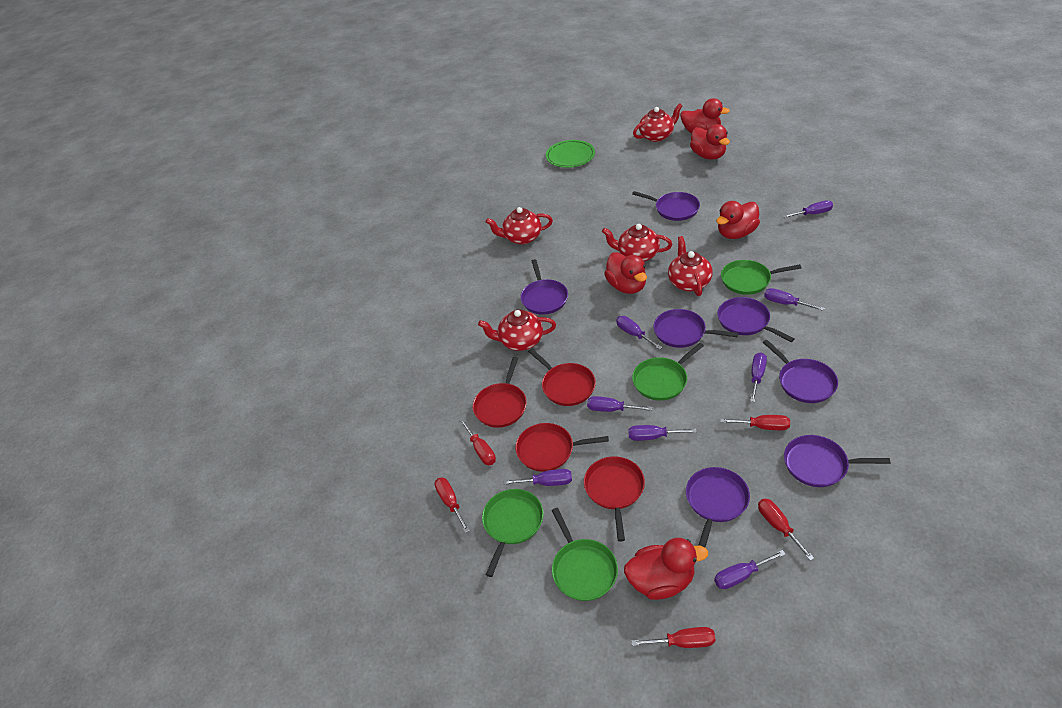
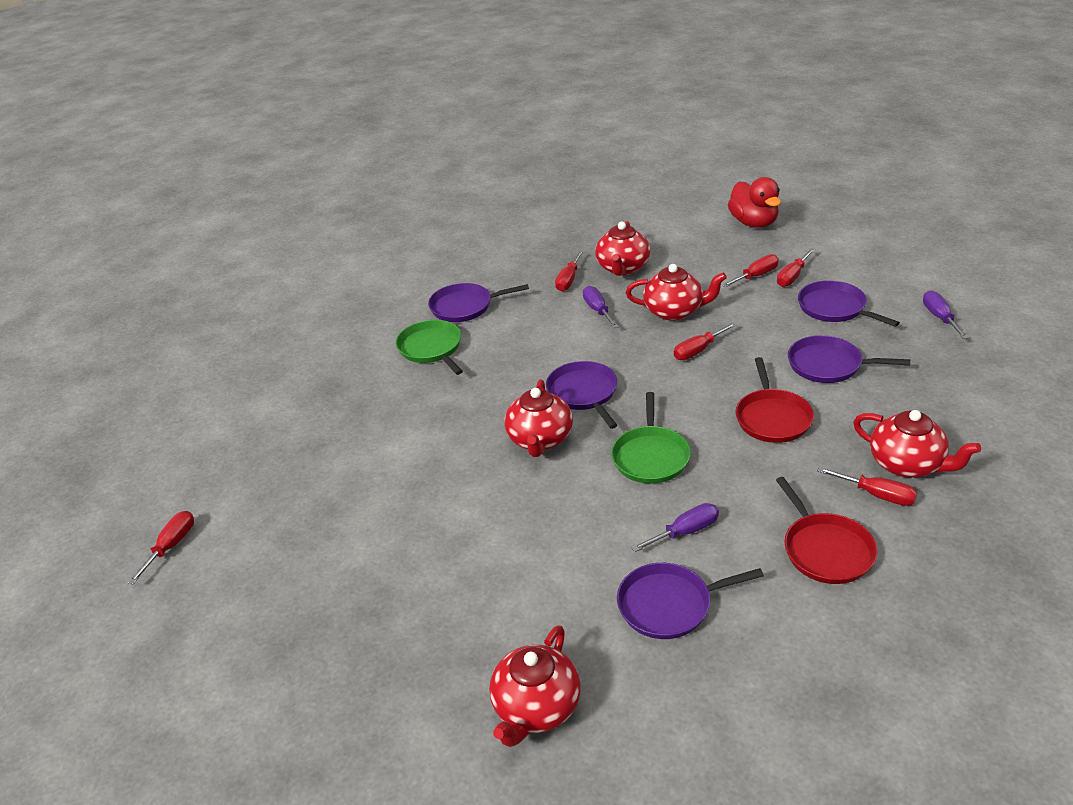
green pan: [482,489,544,577] [552,508,618,601] [632,343,704,401] [721,260,801,295] = 4 -> [396,320,463,375] [611,392,691,484] = 2
green plate: [546,140,595,168] = 1 -> none = 0
purple pan: [520,259,568,315] [632,191,700,221] [653,309,738,348] [686,467,750,548] [717,297,794,342] [763,340,838,403] [784,435,890,487] = 7 -> [428,283,529,322] [546,361,618,429] [617,563,764,639] [788,335,910,383] [798,280,900,327] = 5
purple screwdriver: [503,469,572,486] [587,396,652,412] [616,316,662,350] [628,425,696,441] [714,550,785,589] [750,352,767,402] [764,288,824,311] [783,200,833,218] = 8 -> [583,286,619,328] [631,503,719,552] [923,290,969,339] = 3
red duck: [604,252,647,294] [624,538,708,600] [680,98,730,133] [690,124,730,160] [716,201,760,239] = 5 -> [728,177,781,228] = 1
red pan: [473,357,527,428] [515,423,609,472] [528,349,596,406] [584,456,645,541] = 4 -> [735,357,814,443] [776,477,877,584] = 2
red screwdriver: [434,477,470,533] [459,419,496,465] [631,627,716,648] [720,415,790,430] [758,498,814,561] = 5 -> [128,511,194,584] [555,250,584,291] [674,322,737,360] [722,254,779,287] [777,248,815,287] [817,467,917,506] = 6

